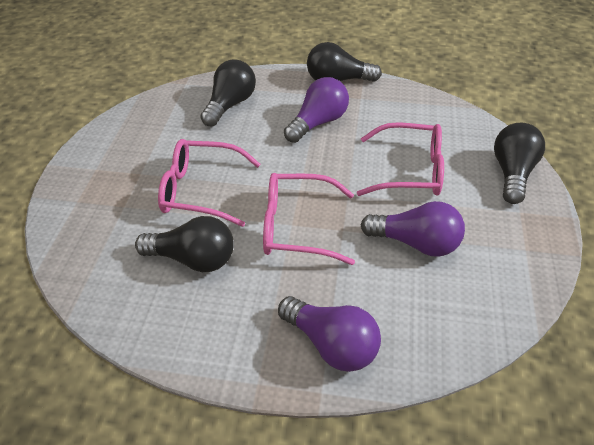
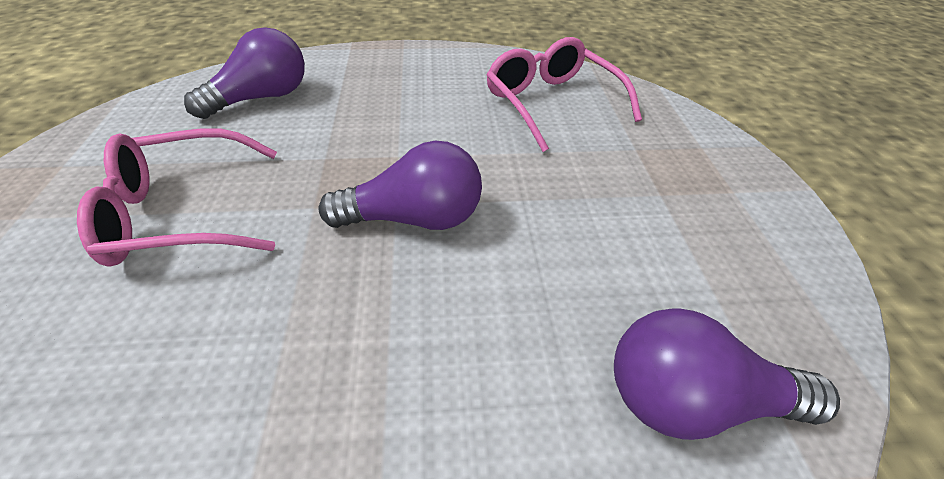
black light bulb: [135,216,234,272] [200,59,256,127] [307,42,382,82] [494,123,545,204] = 4 -> none = 0
pink glasses: [158,139,260,227] [263,173,355,265] [357,122,444,196] = 3 -> [77,128,277,267] [486,37,642,152] = 2

